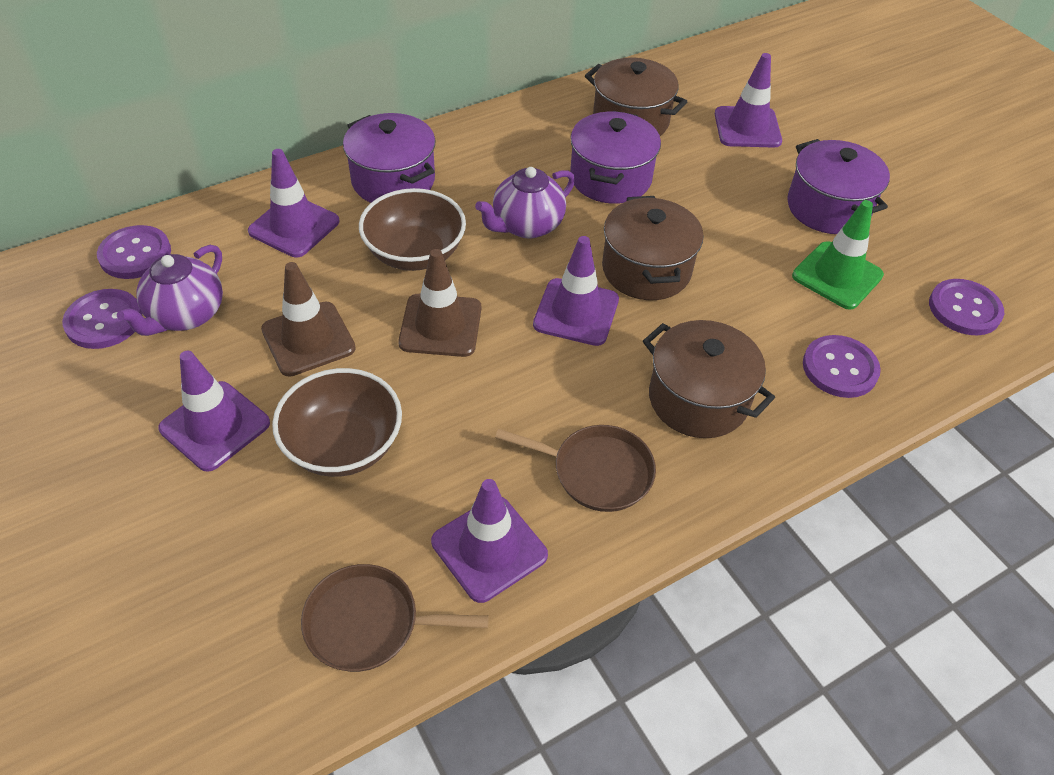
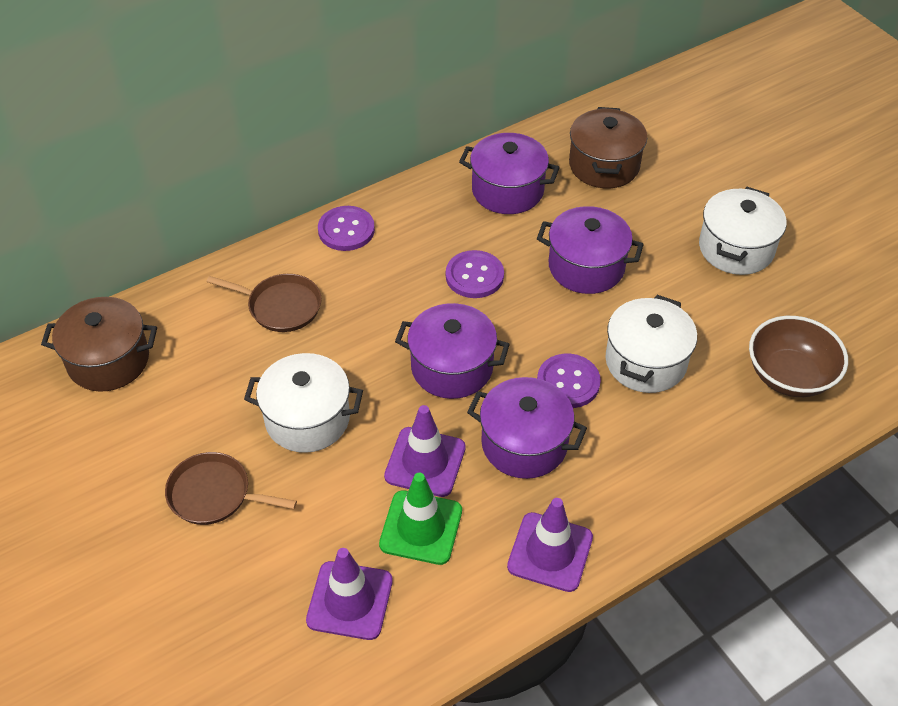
brown bowl: [272,368,402,477] [359,188,466,271] = 2 -> [749,316,848,397] = 1
brown pot: [585,58,687,136] [602,196,703,300] [643,320,775,438] = 3 -> [41,297,157,392] [569,107,647,188] = 2
brown traffic cone: [261,262,356,377] [398,249,481,357] = 2 -> none = 0
purple button: [62,289,142,349] [97,225,171,279] [803,335,881,398] [929,279,1004,335] = 4 -> [318,206,375,251] [446,250,504,298] [537,354,601,408] = 3
purple pot: [343,113,436,203] [570,111,661,204] [787,139,890,234] = 3 -> [395,303,510,399] [459,133,560,214] [467,377,587,479] [537,206,644,294] = 4
purple teapot: [117,245,223,336] [475,167,575,239] = 2 -> none = 0
purple traffic cone: [158,351,270,472] [248,149,339,257] [431,479,548,603] [533,236,619,346] [715,53,782,148] = 5 -> [306,548,393,640] [384,405,466,497] [507,498,593,592] = 3
white pot: none = 0 -> [244,353,363,453] [605,295,697,393] [699,187,787,275] = 3

